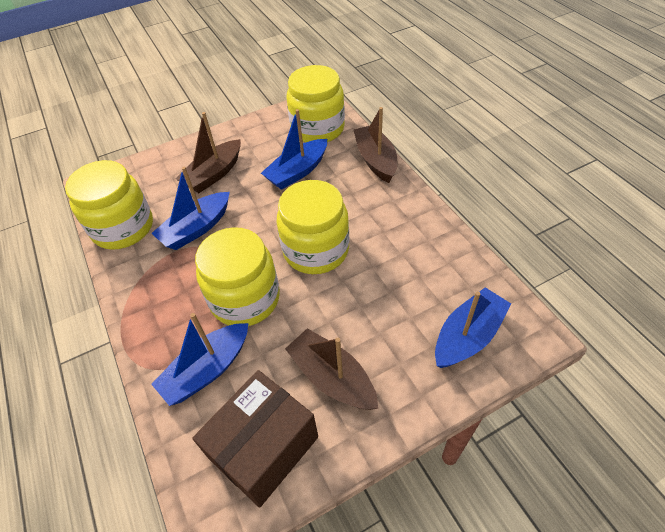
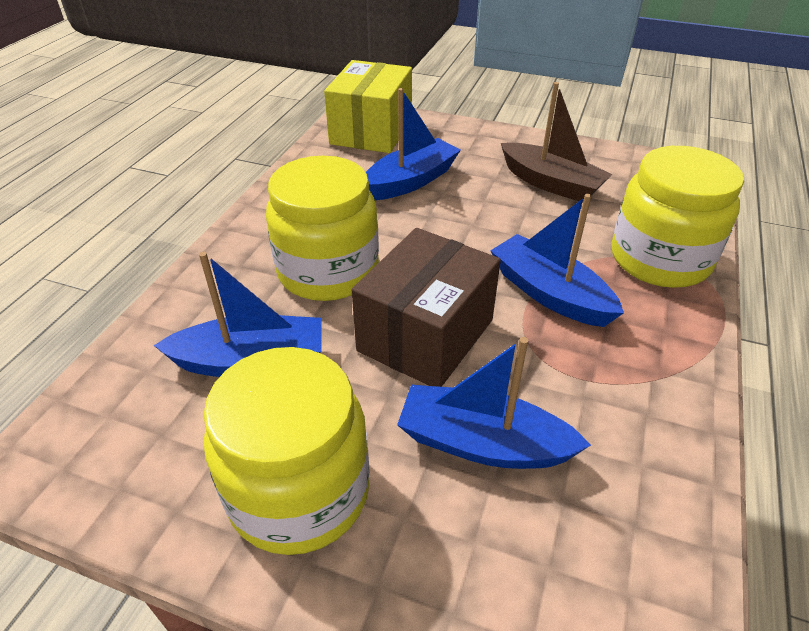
brown boat: [176,112,241,193] [285,328,378,410] [353,107,397,183] = 3 -> [501,82,612,202] = 1
yellow box: none = 0 -> [324,60,412,153] = 1
yellow jar: [65,160,153,250] [195,227,280,326] [277,180,349,274] [287,65,345,143] = 4 -> [204,347,370,555] [266,156,379,301] [611,146,744,288] = 3

